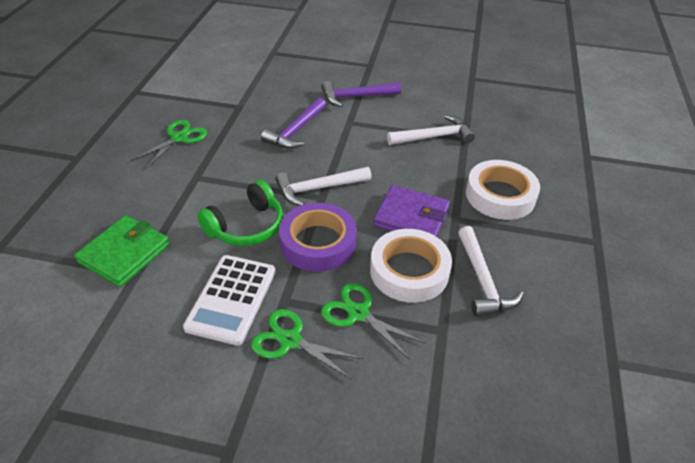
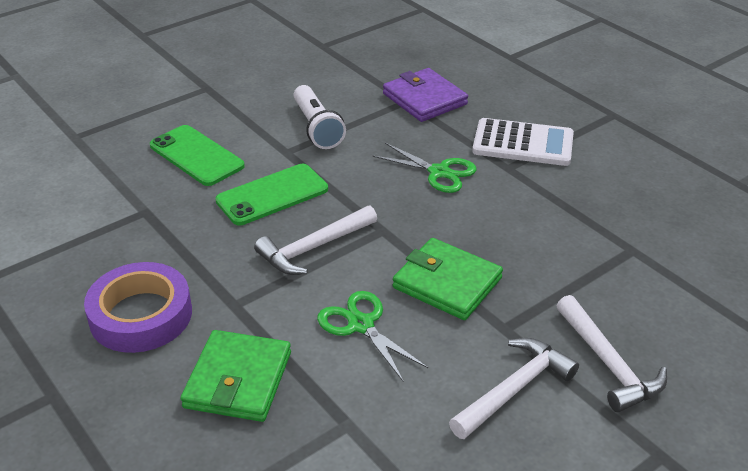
green headphones: [197,180,283,246] = 1 -> none = 0
green phone: none = 0 -> [150,125,245,186] [215,164,328,225] = 2
green scissors: [131,120,207,168] [251,309,363,380] [321,283,425,360] = 3 -> [317,291,428,381] [372,143,476,193] = 2
green wallet: [74,215,170,287] = 1 -> [180,330,291,422] [393,238,503,320] = 2
purple hammer: [261,97,326,149] [321,81,401,107] = 2 -> none = 0
white flashlight: none = 0 -> [294,85,346,149] = 1
white tape: [370,229,452,303] [466,160,540,220] = 2 -> none = 0

